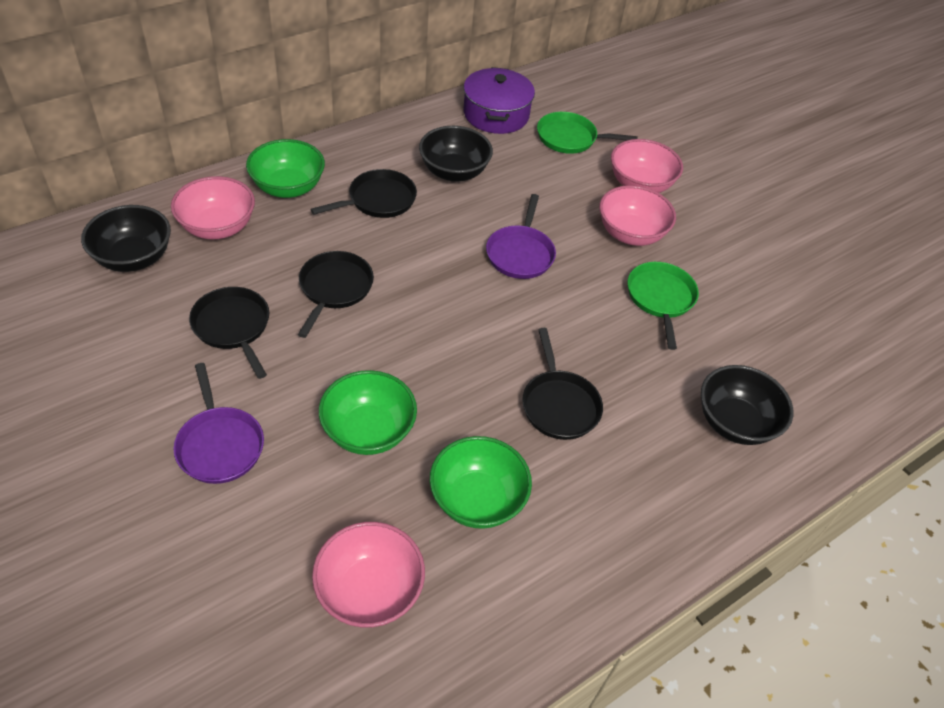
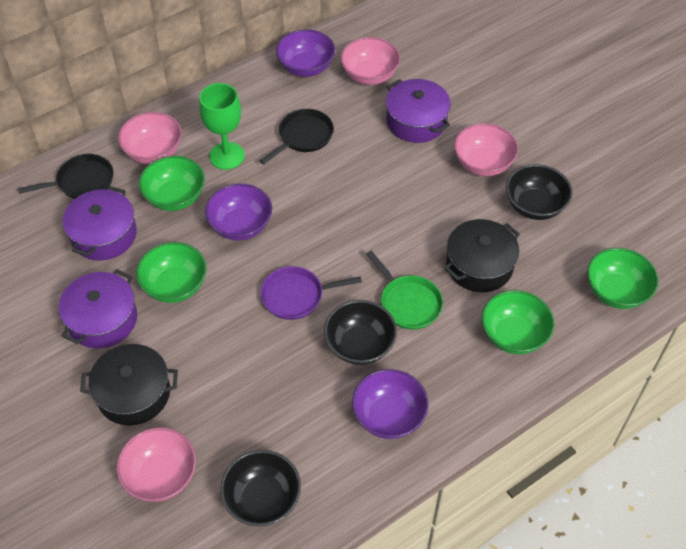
black pan: [189,287,269,379] [298,251,374,338] [310,169,417,218] [522,328,603,440] = 4 -> [18,154,113,199] [260,109,334,164] = 2
black pot: none = 0 -> [80,344,178,425] [444,219,520,292] = 2
green bowl: [246,139,325,198] [319,370,417,455] [430,436,532,529] = 3 -> [136,242,207,303] [139,156,205,211] [482,290,554,354] [587,248,658,309] = 4
green goblet: none = 0 -> [199,83,245,170] = 1
green pan: [537,112,638,154] [628,262,699,350] = 2 -> [366,251,443,329] = 1
purple bowl: none = 0 -> [205,184,272,241] [276,29,335,77] [352,369,429,439] = 3
purple pan: [174,363,264,484] [486,194,556,279] = 2 -> [261,266,362,320] = 1
purple pot: [463,67,535,134] = 1 -> [59,269,137,348] [63,186,137,261] [386,79,451,143] = 3

